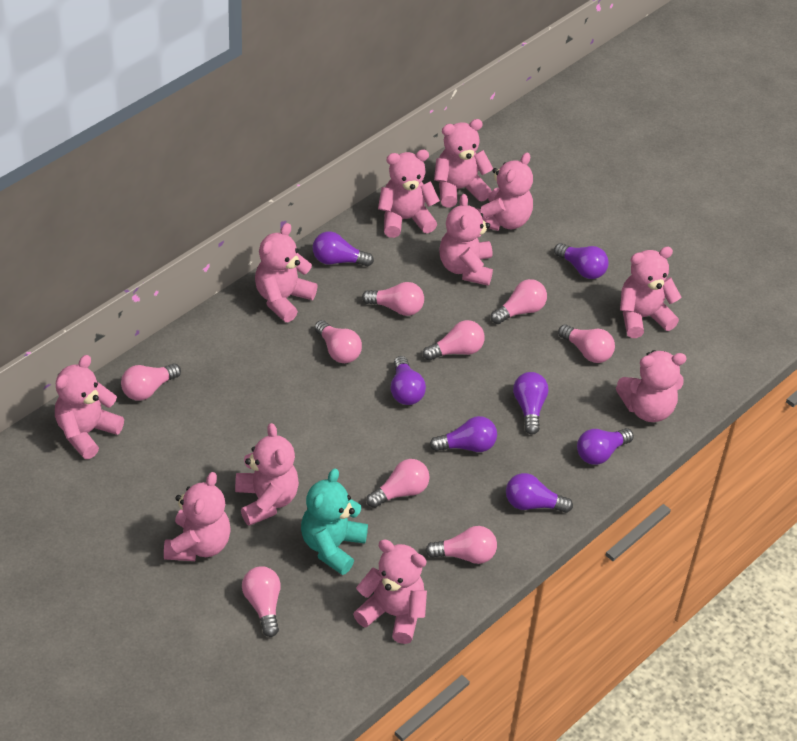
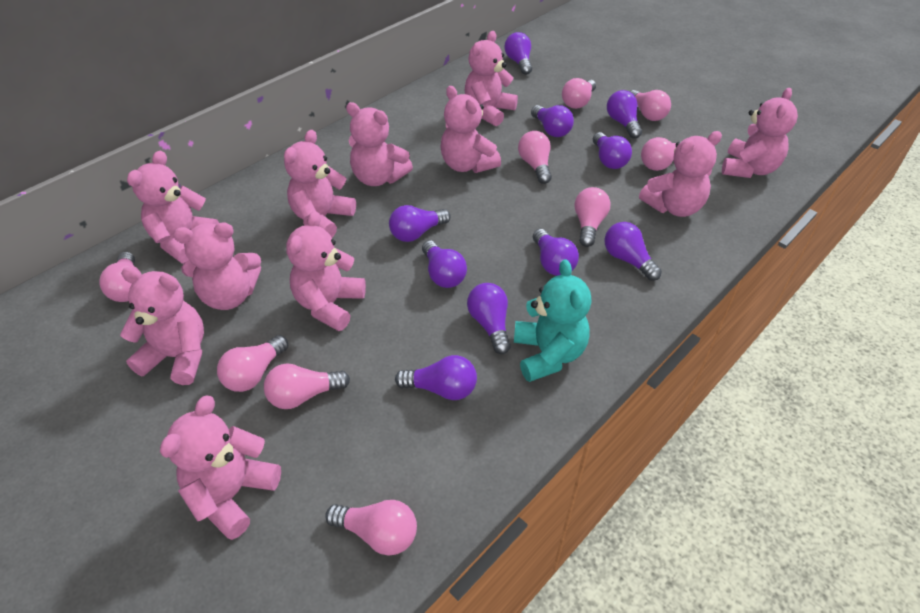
purple light bulb: [313,231,374,267] [391,356,426,405] [430,416,497,452] [506,473,573,513] [513,372,548,435] [554,243,609,279] [577,428,634,465] = 7 -> [389,205,451,242] [395,355,477,400] [422,241,467,288] [467,283,511,354] [504,32,532,75] [531,105,574,137] [533,229,579,276] [593,132,632,169] [604,222,662,281] [607,90,642,139] = 10

